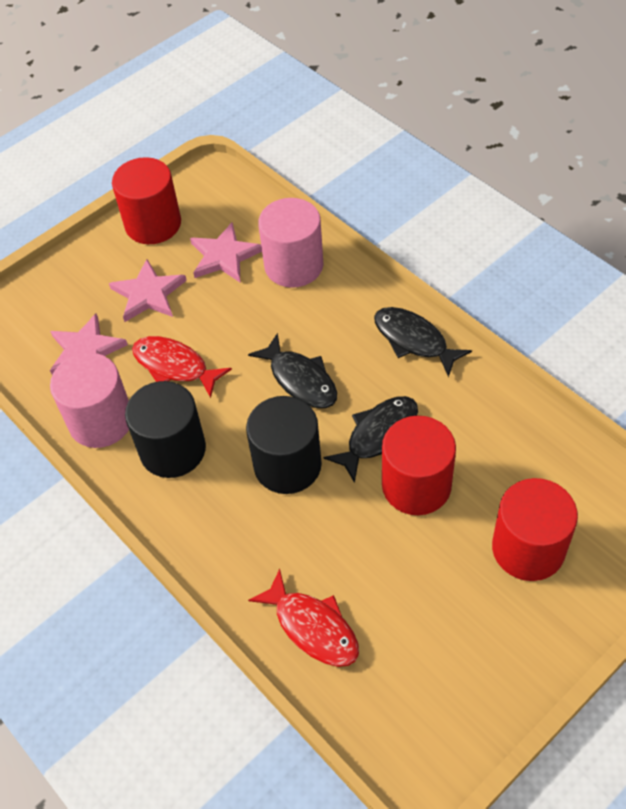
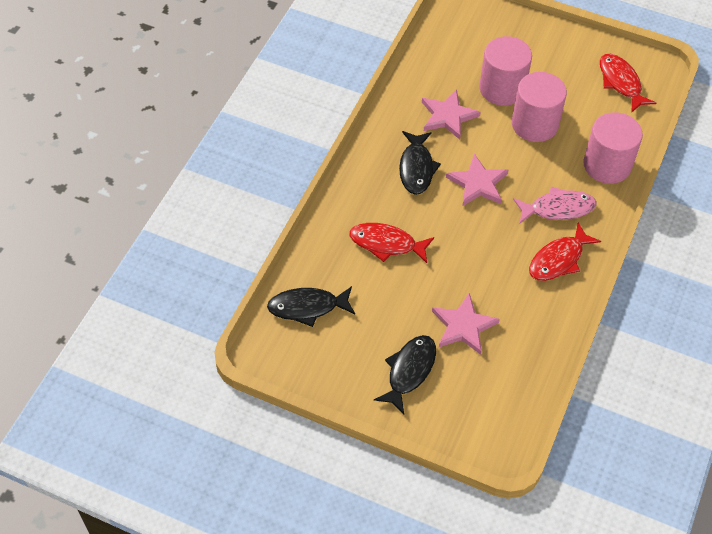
black cylinder: [125,381,206,478] [246,396,322,494] = 2 -> none = 0
pink cylinder: [50,353,129,448] [258,198,324,288] = 2 -> [479,36,532,106] [512,72,567,142] [583,112,643,184] = 3
pink fish: none = 0 -> [513,186,597,224] = 1
red cylinder: [112,157,181,244] [382,416,456,515] [492,478,578,581] = 3 -> none = 0
red fish: [132,336,232,398] [248,569,359,667] = 2 -> [349,223,434,263] [529,222,601,281] [600,54,656,113] = 3

